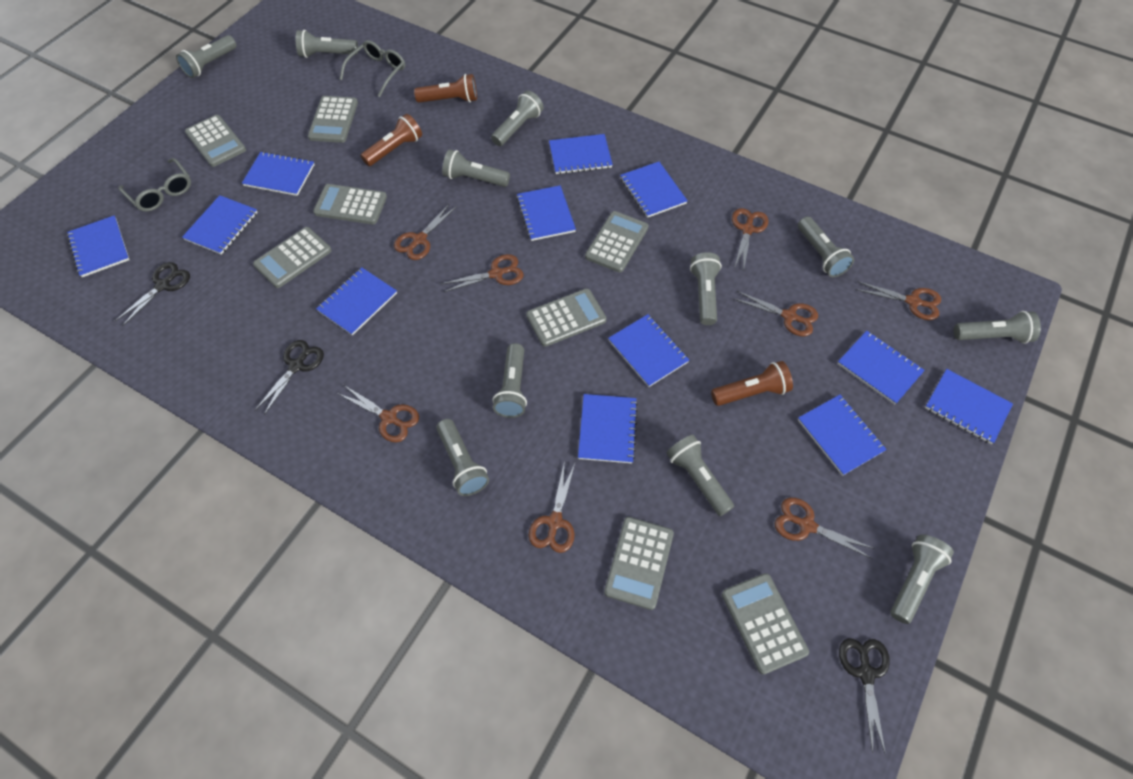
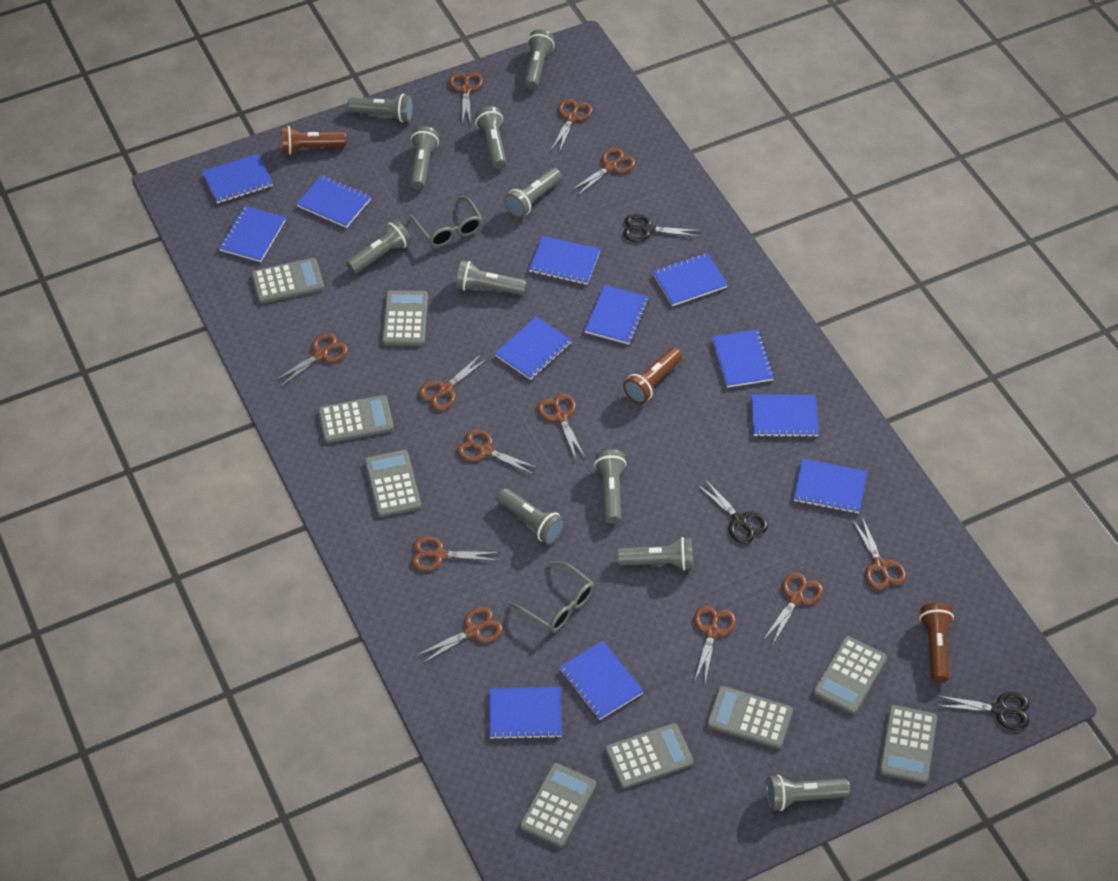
brown scissors: [337,385,419,442] [394,203,457,260] [441,254,524,292] [529,460,575,553] [732,208,768,271] [734,291,818,336] [775,498,875,559] [856,281,941,320] = 8 -> [274,333,348,387] [411,536,500,571] [417,606,503,664] [418,354,487,411] [449,72,483,125] [457,429,538,475] [537,394,586,459] [551,99,593,153] [572,148,635,196] [694,605,736,682] [763,572,823,644] [852,517,906,590] = 12
grey calculator: [185,115,246,167] [253,227,332,288] [308,96,358,143] [313,184,387,224] [526,288,606,347] [585,211,649,273] [604,517,674,610] [722,573,809,675] = 8 -> [251,258,324,304] [318,395,394,443] [365,450,421,517] [382,290,428,346] [519,763,596,848] [605,723,693,789] [707,686,793,749] [813,636,887,714] [879,705,937,784] = 9

